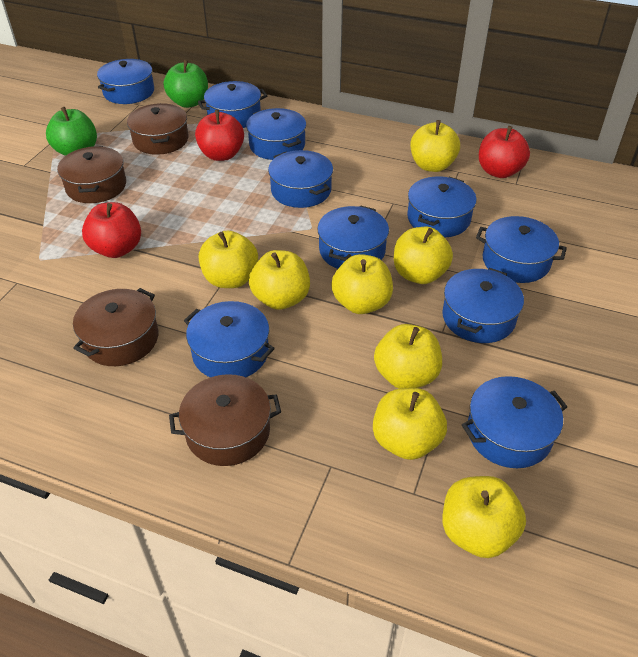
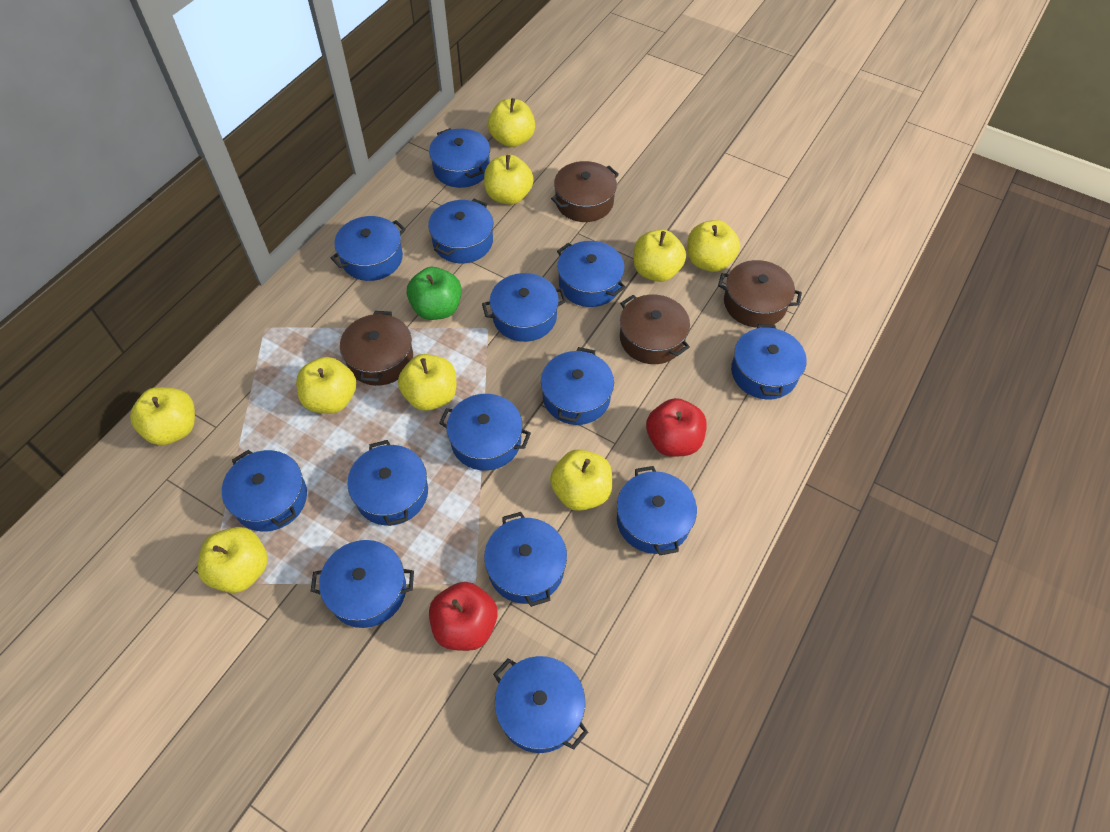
blue pot: [97,59,154,104] [184,301,275,377] [198,81,267,128] [246,108,306,160] [268,150,333,208] [317,205,389,269] [407,177,477,238] [442,268,524,343] [462,376,567,468] [476,216,567,283] = 10 -> [222,450,307,531] [311,540,414,628] [330,216,406,281] [347,440,428,526] [428,199,493,263] [429,128,490,188] [439,394,531,471] [482,273,567,342] [484,512,567,607] [493,656,588,753] [541,347,614,425] [557,241,626,307] [617,466,697,555] [731,324,807,400] = 14
green apple: [46,107,97,156] [163,60,208,108] = 2 -> [407,267,462,320] = 1
red apple: [82,202,141,258] [195,110,244,161] [479,126,530,178] = 3 -> [429,582,498,651] [646,398,707,457] = 2
yellow apple: [199,230,258,288] [249,250,310,310] [331,254,393,314] [373,388,447,460] [374,324,442,389] [394,227,453,284] [410,120,460,172] [442,476,526,558] = 8 -> [130,387,195,445] [197,527,268,593] [296,357,356,414] [398,354,456,411] [484,155,534,205] [488,98,535,147] [550,449,612,511] [633,230,686,282] [687,220,740,272] = 9

